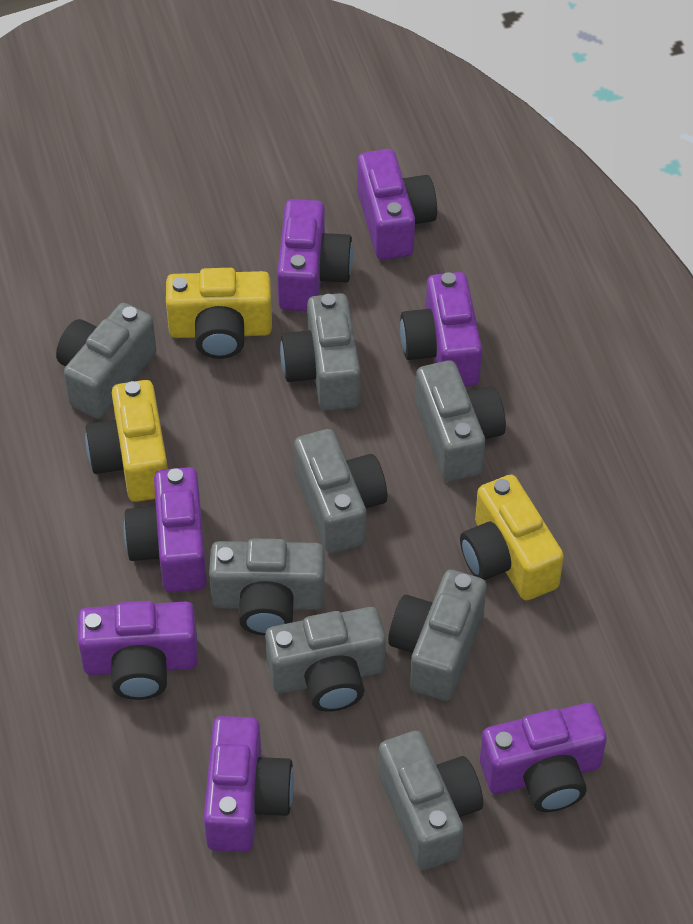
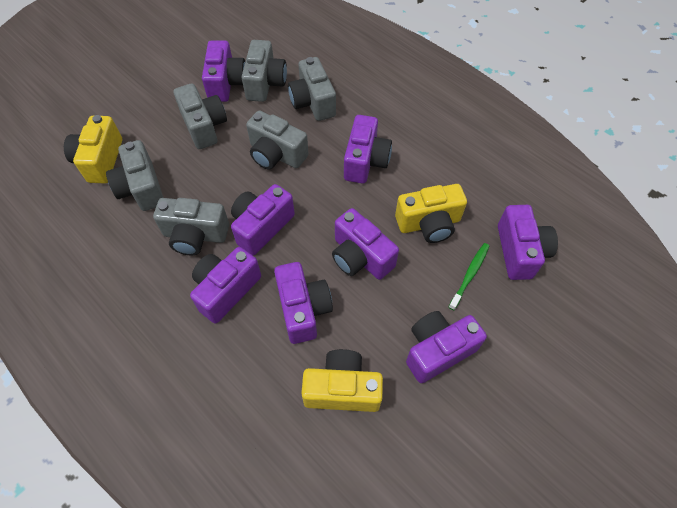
green toothbrush: none = 0 -> [449,243,489,310] = 1
grey camera: [56,303,156,419] [209,539,325,636] [265,607,386,712] [280,293,360,411] [294,429,387,553] [378,731,483,870] [388,570,486,701] [415,360,506,482] = 8 -> [106,140,163,211] [153,198,229,255] [174,84,227,149] [242,40,287,102] [246,110,309,169] [288,57,336,121] = 6
purple camera: [78,601,198,700] [124,467,207,593] [204,716,294,852] [277,199,353,311] [357,149,437,260] [400,272,482,387] [480,703,607,812] = 7 -> [190,247,261,323] [202,40,245,102] [231,184,295,256] [274,262,333,344] [332,208,399,280] [344,115,392,184] [406,311,487,383] [498,205,558,280] = 8

